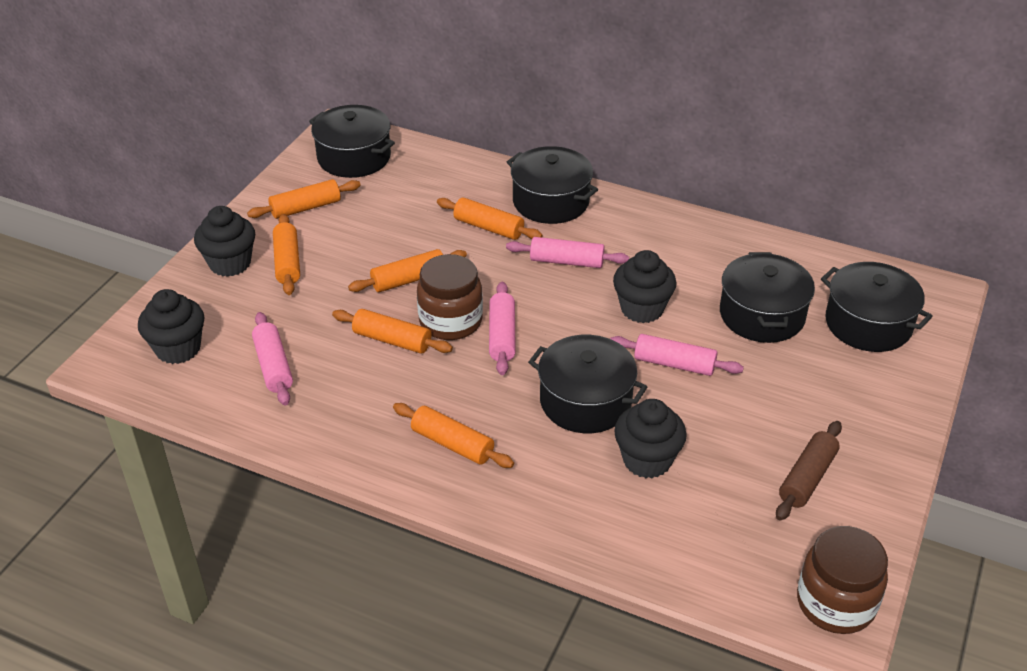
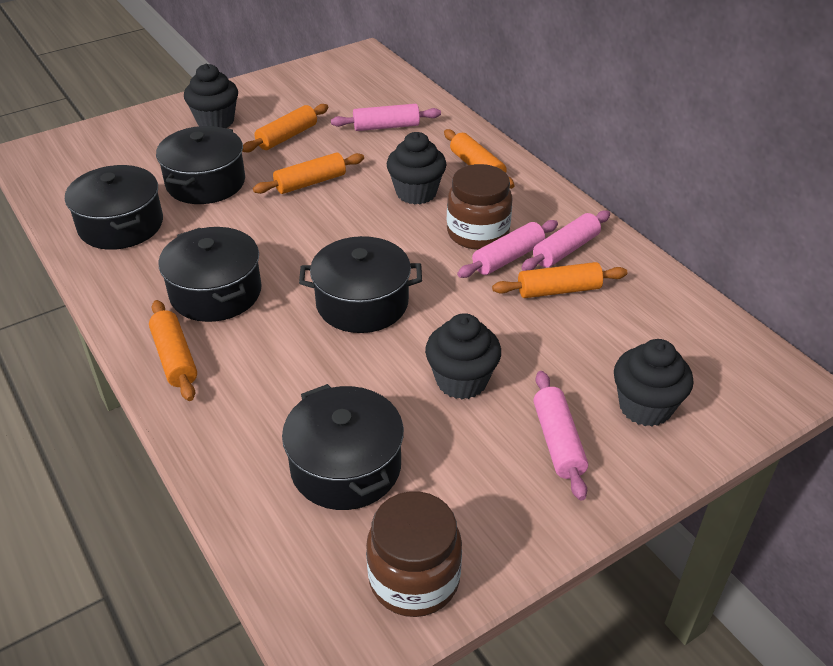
brown rolling pin: [776,421,842,521] = 1 -> none = 0
orange rolling pin: [247,179,361,219] [273,214,300,295] [332,309,453,354] [348,249,467,292] [393,403,514,468] [437,198,543,240] = 6 -> [149,300,197,401] [242,104,328,152] [253,152,364,194] [444,129,514,189] [492,262,627,298] = 5

